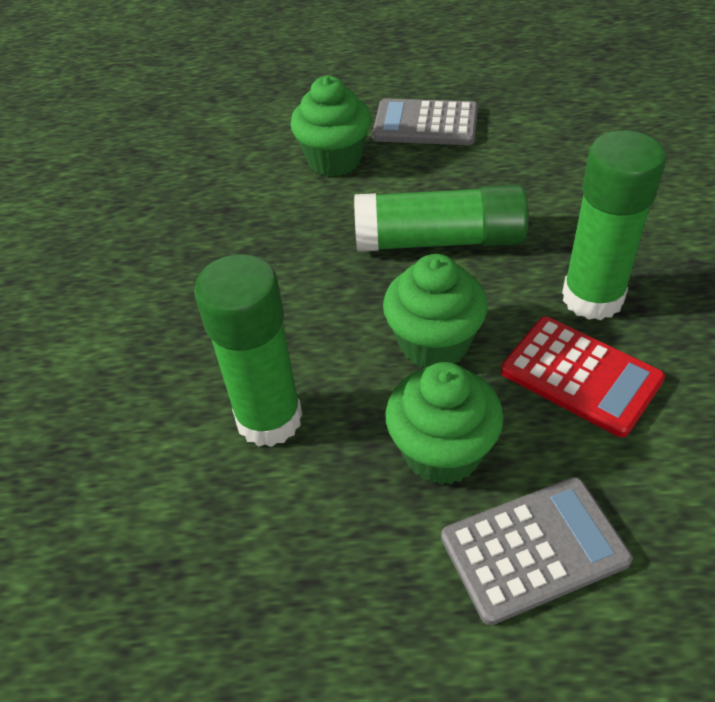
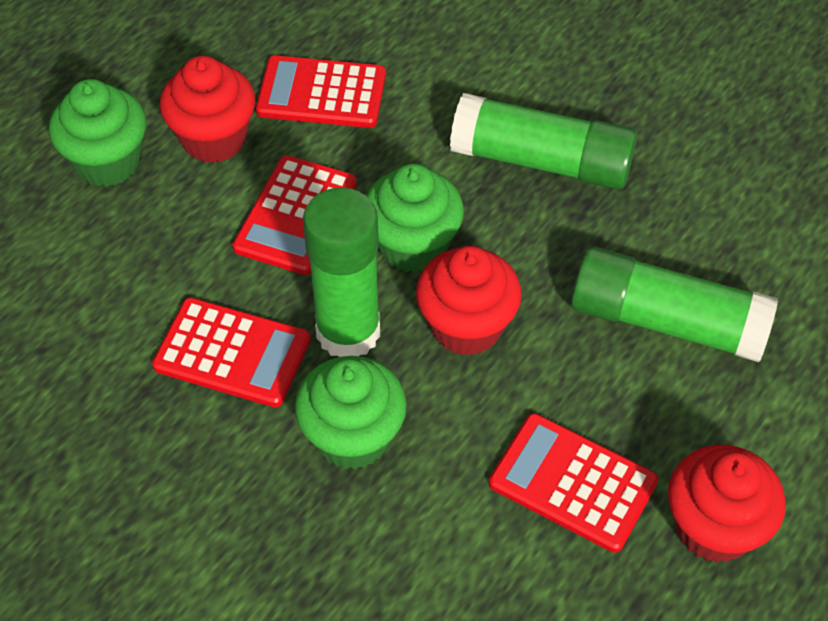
grey calculator: [372,98,478,145] [441,477,633,625] = 2 -> none = 0
red calculator: [501,316,665,437] = 1 -> [152,297,311,407] [233,155,357,275] [256,55,386,128] [489,413,658,553] = 4
red cupcake: none = 0 -> [160,56,255,163] [416,246,522,356] [668,445,786,563] = 3

